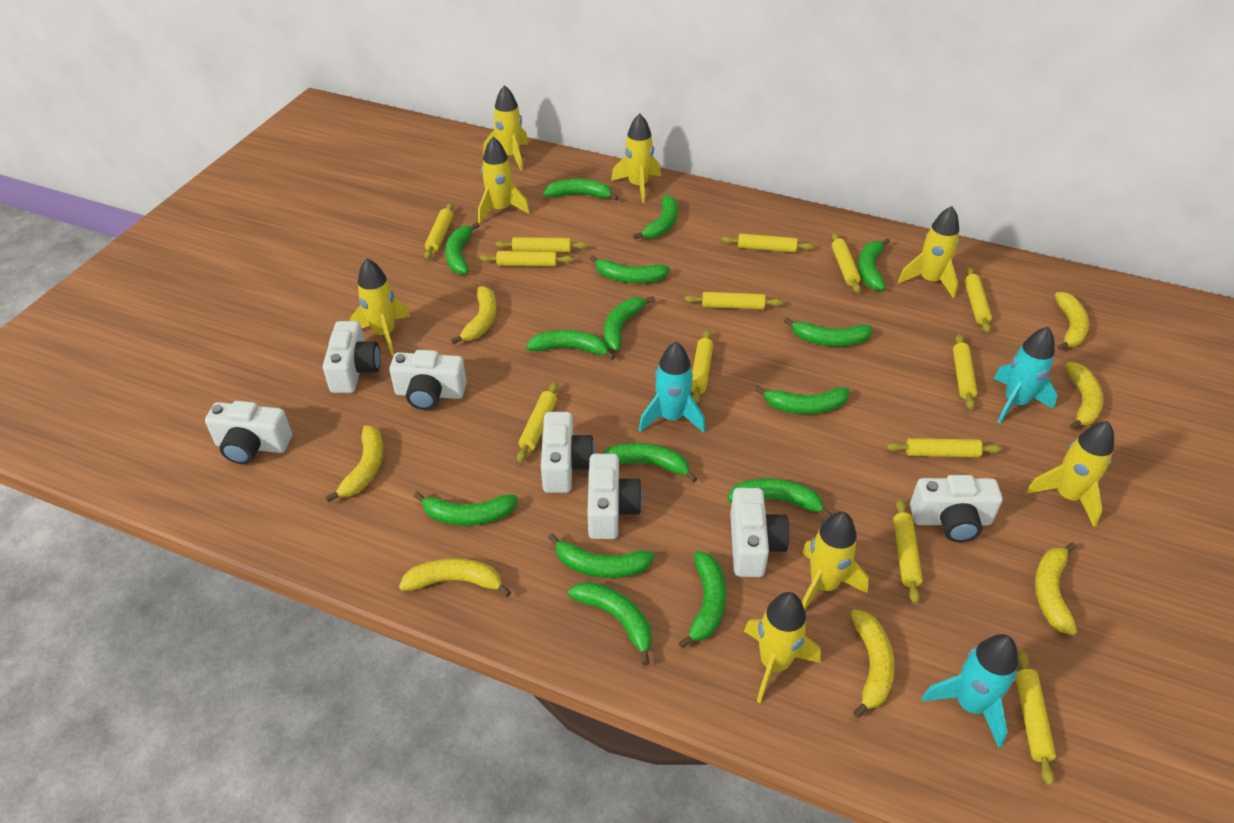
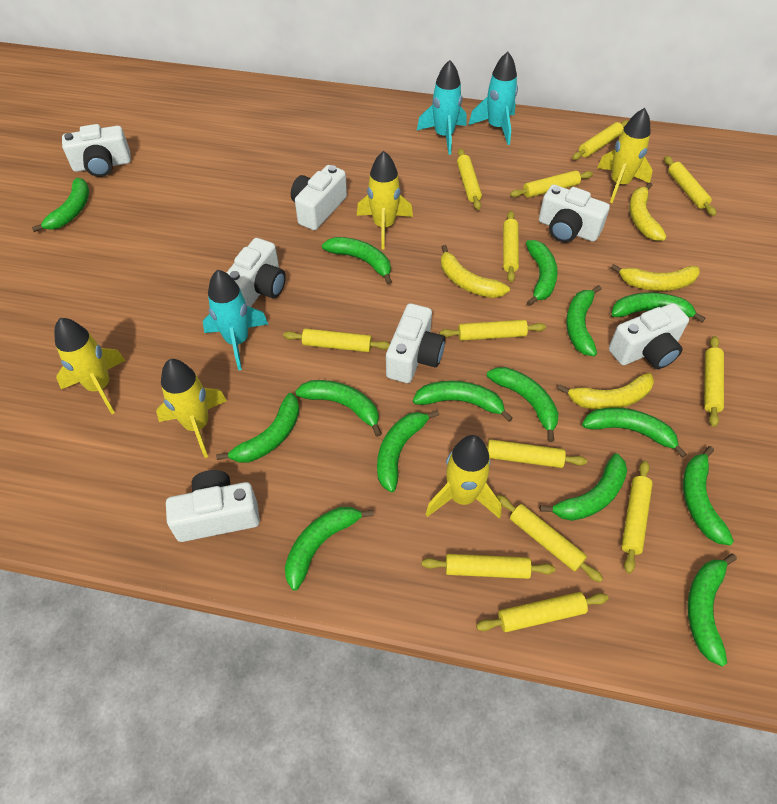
yellow banana: [325,425,384,502] [399,558,511,597] [451,286,497,344] [850,610,895,718] [1035,542,1077,636] [1055,292,1089,350] [1065,362,1103,430] = 7 -> [441,245,510,298] [557,373,654,410] [611,264,700,291] [629,182,667,241] = 4
yellow rocket: [350,258,410,356] [478,137,530,224] [483,85,528,171] [611,114,661,203] [744,592,821,703] [802,511,869,610] [898,206,959,299] [1026,421,1114,527] = 8 -> [54,318,126,414] [156,359,227,458] [357,151,413,249] [426,435,502,519] [597,108,653,203] = 5

